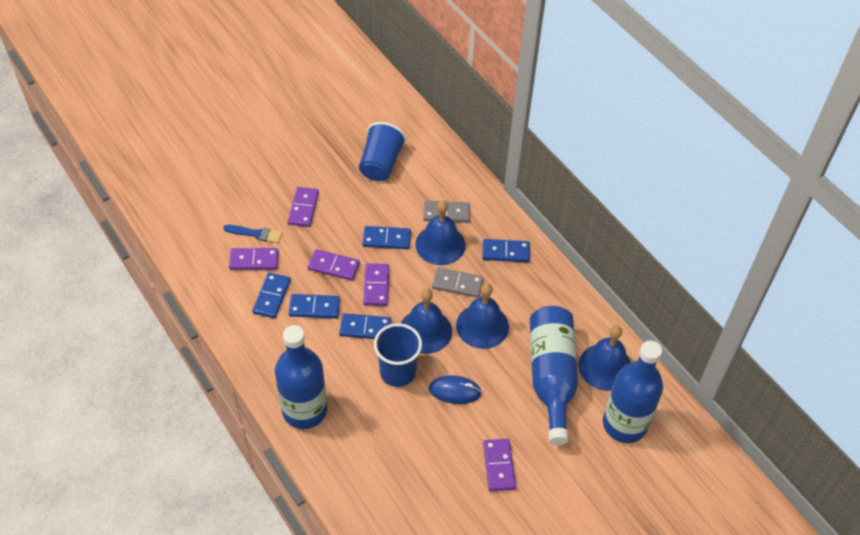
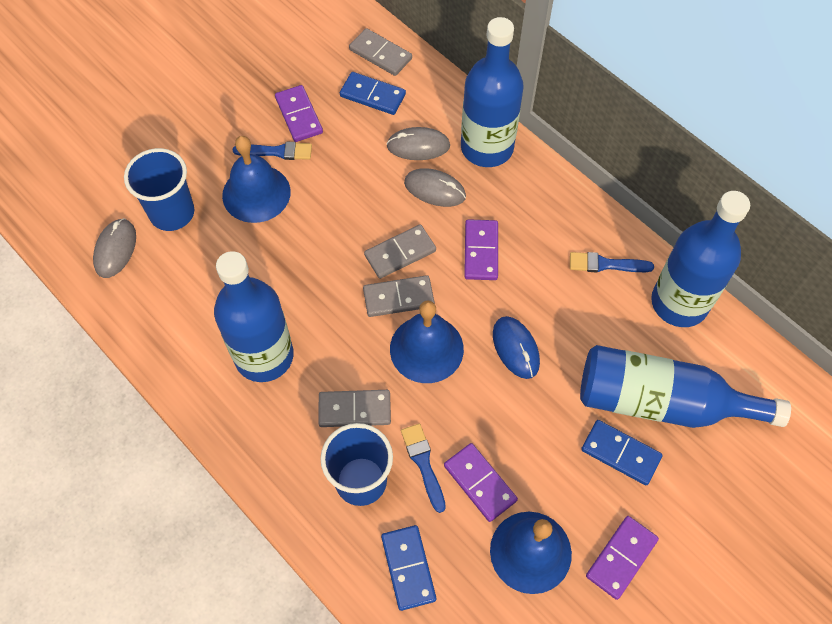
blue bell: [401,288,452,354] [416,200,466,265] [456,284,509,349] [578,326,631,391] = 4 -> [222,136,291,223] [390,300,464,383] [490,512,572,594] = 3
blue bottle: [275,325,327,429] [530,306,578,445] [603,341,663,443] = 3 -> [214,251,294,382] [461,17,524,167] [580,345,791,428] [651,191,750,327] = 4
blue brush: [223,225,282,243] = 1 -> [233,142,312,160] [401,423,446,513] [570,252,654,273] = 3
blue domino: [252,273,291,318] [289,294,340,319] [339,313,391,339] [362,226,411,249] [482,239,530,262] = 5 -> [340,72,406,115] [381,525,436,611] [581,420,662,485] = 3
grey domino: [423,201,470,223] [432,267,484,298] = 2 -> [318,390,391,427] [349,28,412,76] [363,275,435,317] [364,224,436,279] = 4
grey mouse: none = 0 -> [93,218,136,278] [386,127,450,160] [404,168,466,207] = 3
purple domino: [229,248,279,270] [288,187,319,227] [308,249,360,281] [363,263,389,306] [483,439,516,491] = 5 -> [275,85,323,142] [444,443,518,522] [464,219,498,280] [586,516,659,600] = 4

